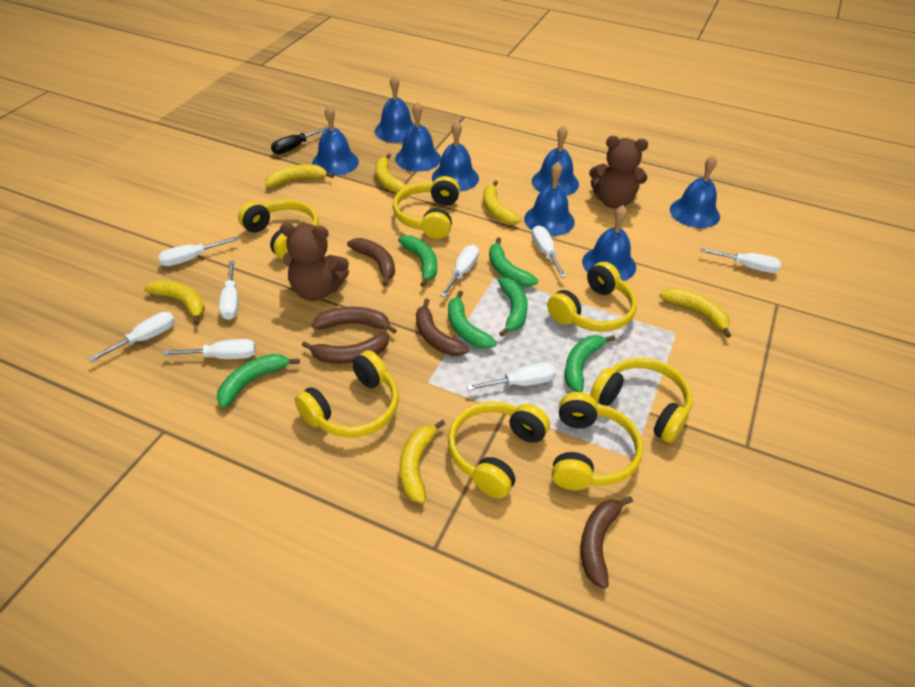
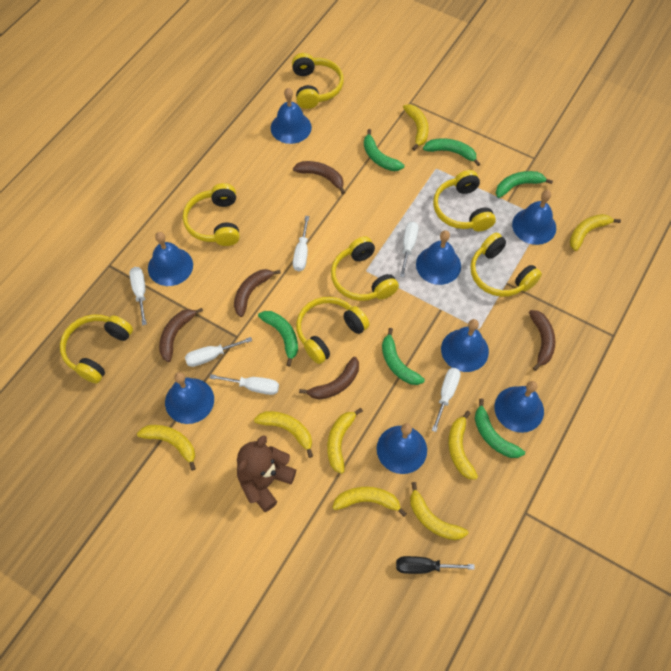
brown teddy bear: [280,223,349,301] [589,136,648,208] = 2 -> [237,435,296,512] = 1
white screwdriver: [88,312,175,362] [158,237,238,266] [163,339,256,359] [219,261,238,320] [440,245,479,297] [467,362,556,391] [532,225,566,278] [701,248,781,273] = 8 -> [129,267,147,325] [185,337,252,367] [210,374,279,395] [293,216,309,271] [400,222,419,277] [432,368,461,432] = 6
yellow banana: [144,280,205,325] [265,164,334,187] [375,153,406,193] [399,420,445,504] [483,181,521,224] [660,288,731,338] = 6 -> [137,425,196,471] [254,411,313,458] [327,408,363,474] [332,487,407,517] [403,104,429,151] [410,482,469,540] [448,411,478,480] [570,214,621,251] = 8

